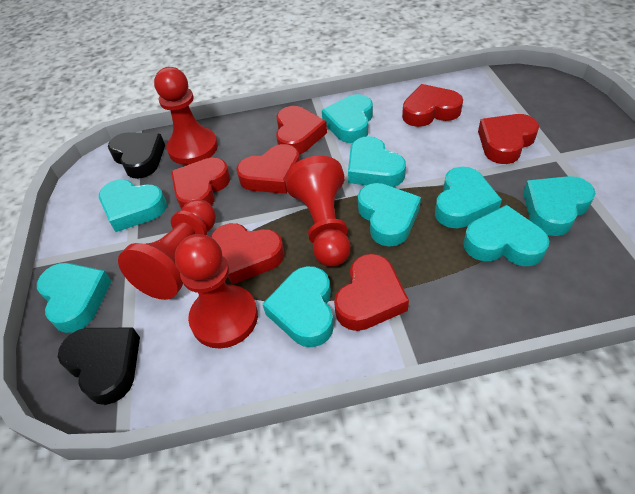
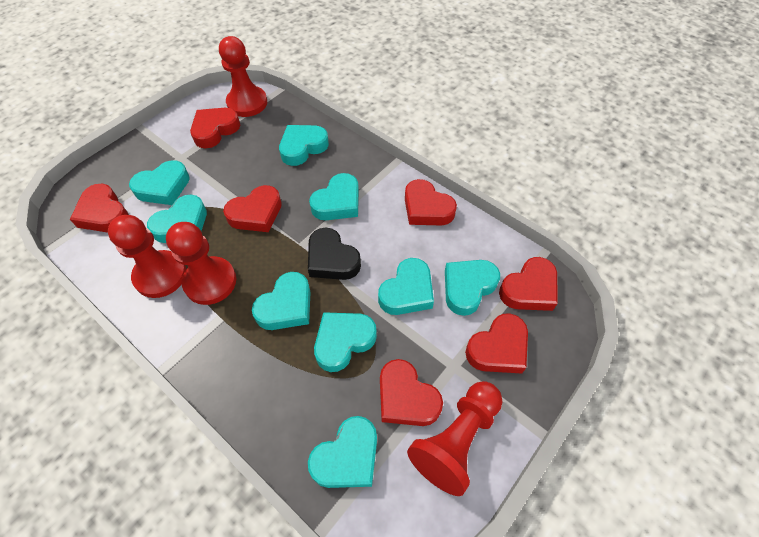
black heart: [58,328,140,405] [108,132,165,179] = 2 -> [308,227,361,280] = 1

